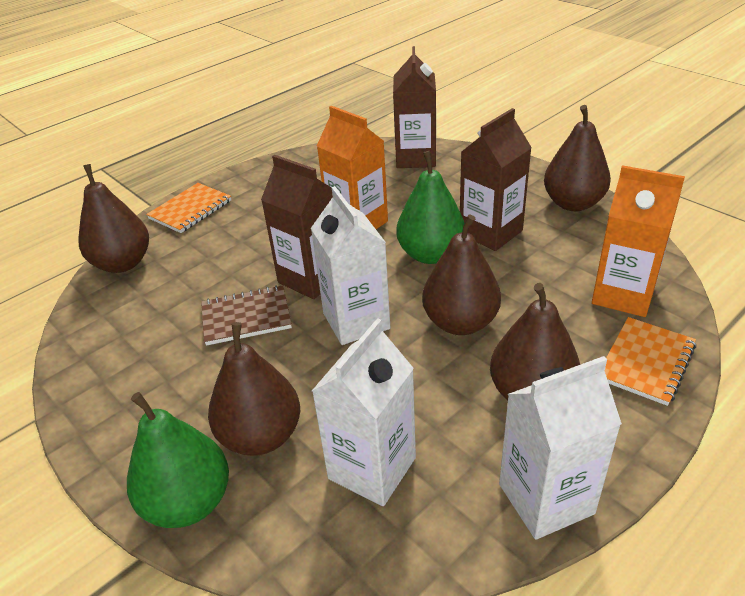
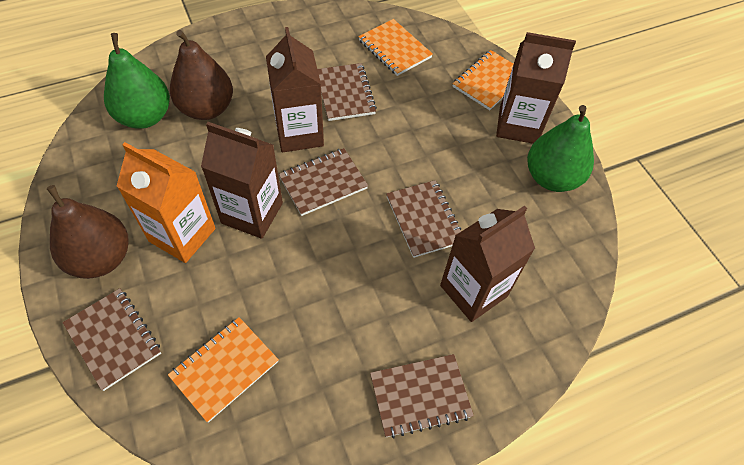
brown carton: [261,155,333,299] [393,46,436,168] [460,108,532,251] = 3 -> [201,122,283,239] [266,27,324,152] [440,206,535,322] [496,32,576,144] = 4
brown notebook: [201,285,292,346] = 1 -> [62,288,161,391] [279,148,368,216] [317,63,377,121] [370,354,474,438] [386,180,461,258] = 5
brown pear: [78,164,149,273] [208,322,300,456] [422,214,501,335] [490,283,580,400] [544,105,611,211] = 5 -> [47,185,129,279] [170,30,233,120] = 2
orange carton: [317,106,388,229] [592,165,685,317] = 2 -> [117,142,216,263] = 1
orange notebook: [146,183,231,233] [605,317,696,406] = 2 -> [168,317,279,423] [358,19,433,76] [452,50,514,110] = 3
white carton: [311,186,391,345] [312,318,416,506] [499,356,622,540] = 3 -> none = 0

